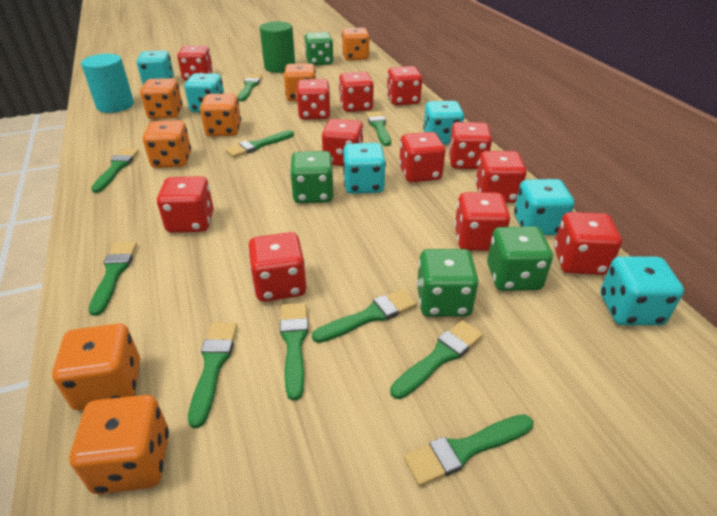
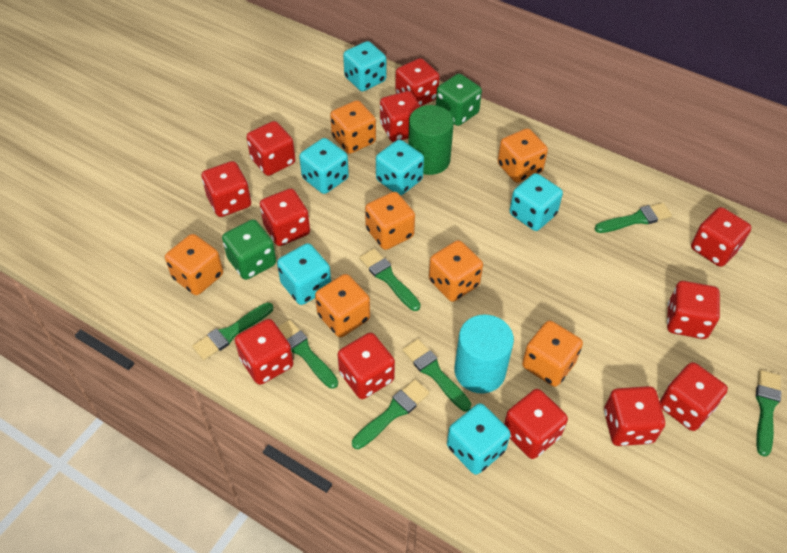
green brush: [89,242,137,316] [91,148,139,193] [188,322,238,428] [225,130,294,158] [238,74,262,101] [280,303,308,401] [312,289,417,343] [366,111,391,146] [390,320,483,399] [404,414,533,486] = 10 -> [192,302,273,360] [278,320,338,389] [352,379,430,449] [359,248,421,311] [402,339,471,411] [595,203,672,233] [756,370,781,457] = 7
green dice: [290,151,333,203] [304,32,334,65] [417,249,479,317] [487,226,553,291] = 4 -> [222,219,276,280] [436,74,482,126] = 2

